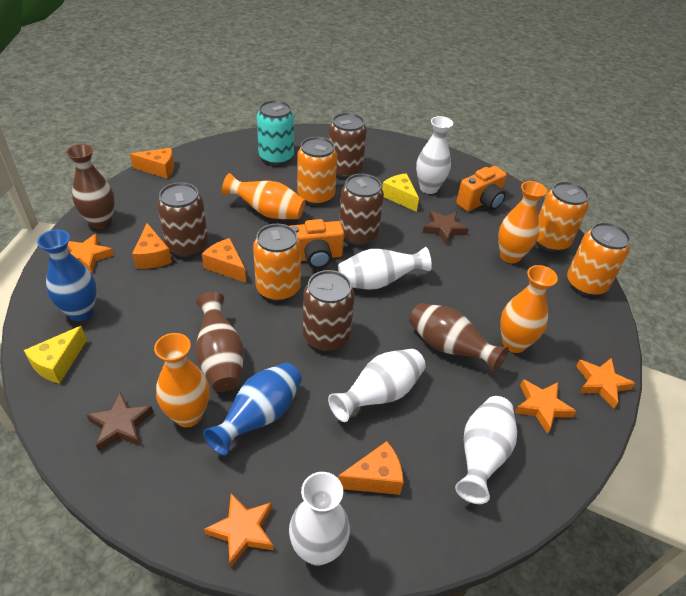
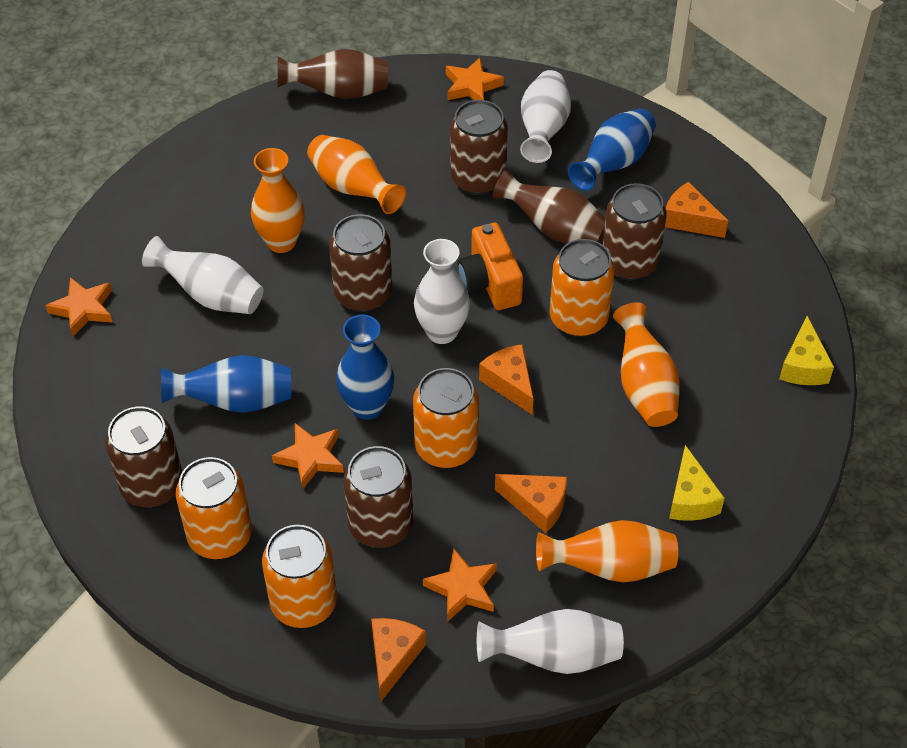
blue vase: [37,230,97,321] [203,363,302,456] = 2 -> [161,355,291,413] [336,315,394,420] [568,108,656,191] = 3
brown can: [157,182,208,258] [303,270,355,352] [329,113,367,178] [339,174,384,246] = 4 -> [105,407,182,507] [329,214,392,312] [343,446,413,548] [450,100,508,195] [602,183,667,281] = 5
brown star: [86,392,153,451] [423,210,469,245] = 2 -> none = 0
brown vase: [66,144,115,229] [196,292,244,392] [409,303,509,372] = 3 -> [277,49,388,99] [492,169,605,244] = 2
orange camera: [290,219,344,268] [456,166,507,211] = 2 -> [458,223,523,310] = 1
turquoise can: [257,100,294,165] = 1 -> none = 0
white vase: [289,472,350,566] [328,349,426,422] [338,247,432,290] [416,116,453,194] [455,396,517,504] = 5 -> [142,236,263,314] [414,239,470,344] [477,609,624,674] [520,70,571,163] = 4

